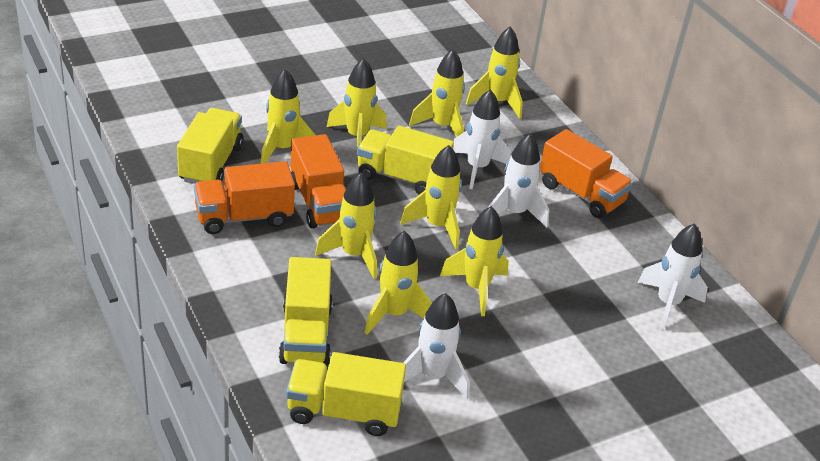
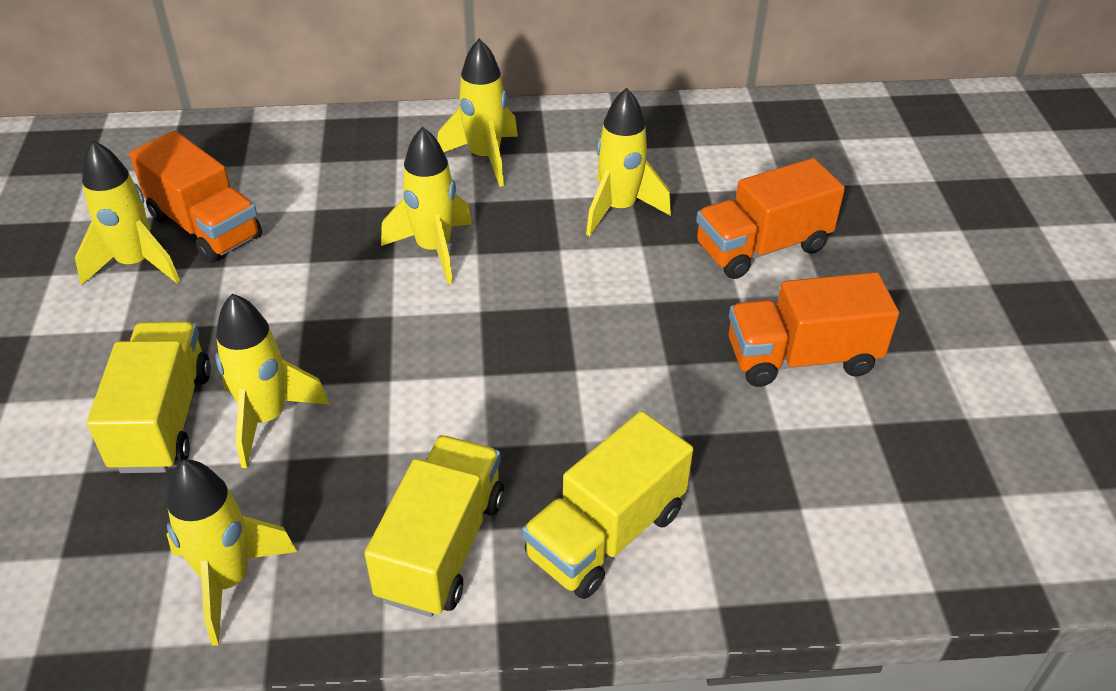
white rocket: [403,293,469,400] [453,89,511,189] [488,133,549,228] [637,223,708,330] = 4 -> none = 0
yellow rocket: [261,69,315,164] [315,173,377,279] [327,58,387,158] [364,231,432,335] [400,145,462,249] [409,49,465,137] [440,206,509,316] [466,26,523,119] = 8 -> [75,140,180,285] [167,459,297,646] [215,293,330,468] [381,127,472,285] [437,38,518,187] [586,88,671,236] = 6
yellow truck: [177,108,243,184] [279,257,333,366] [286,352,406,436] [357,126,454,195] = 4 -> [87,321,211,473] [365,435,504,617] [522,411,693,599] = 3

